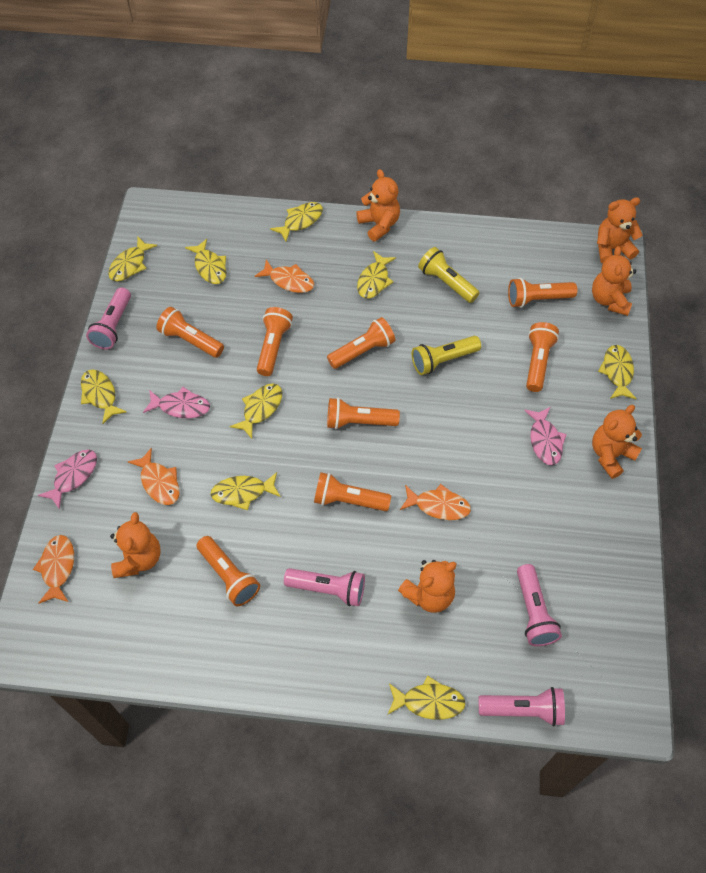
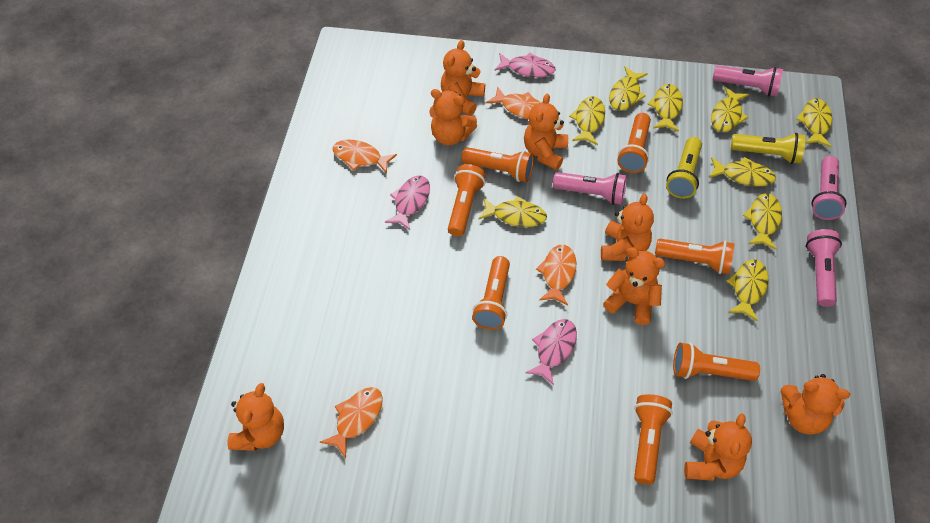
orange flashlight: [156,307,224,358] [196,536,260,606] [257,307,293,376] [314,472,391,511] [327,317,395,369] [327,398,400,429] [508,278,577,308] [526,322,559,392] = 8 -> [448,164,486,236] [461,147,534,182] [472,256,510,330] [617,113,651,173] [634,394,673,485] [655,239,734,274] [673,343,760,381] = 7
orange teddy bear: [110,512,161,578] [356,169,400,241] [398,560,457,613] [592,246,636,316] [592,405,642,479] [597,197,643,264] = 6 -> [228,383,284,451] [429,89,477,145] [441,40,485,116] [524,94,568,170] [601,194,654,261] [603,247,665,325] [684,413,752,481] [780,374,850,435] = 8

